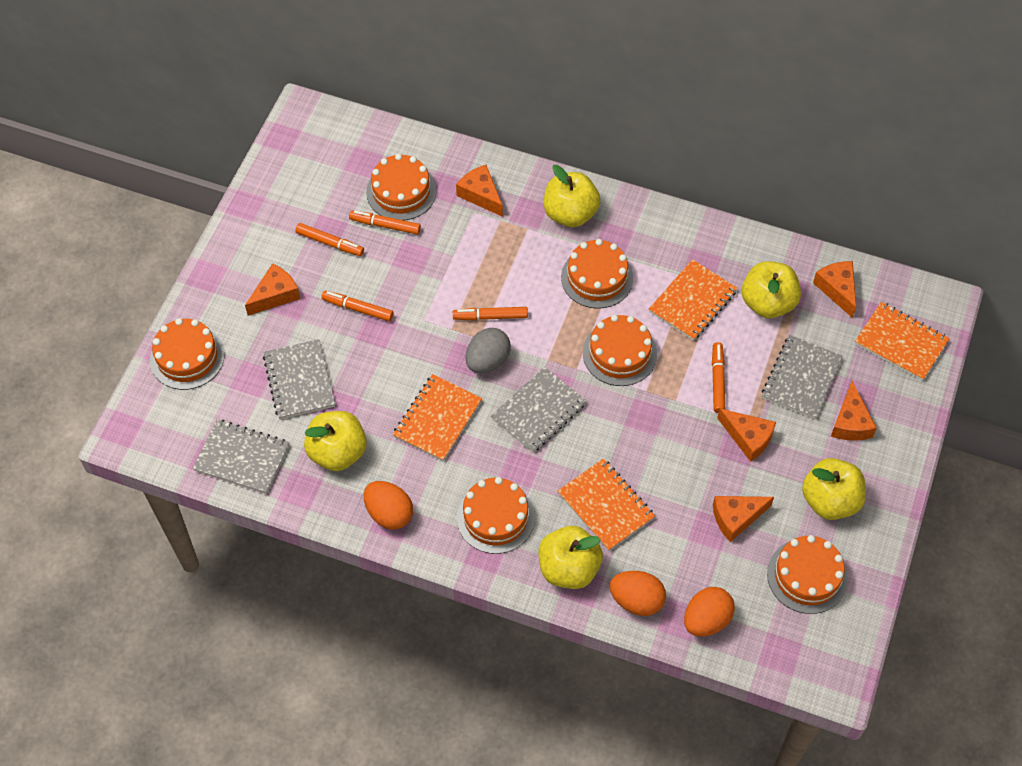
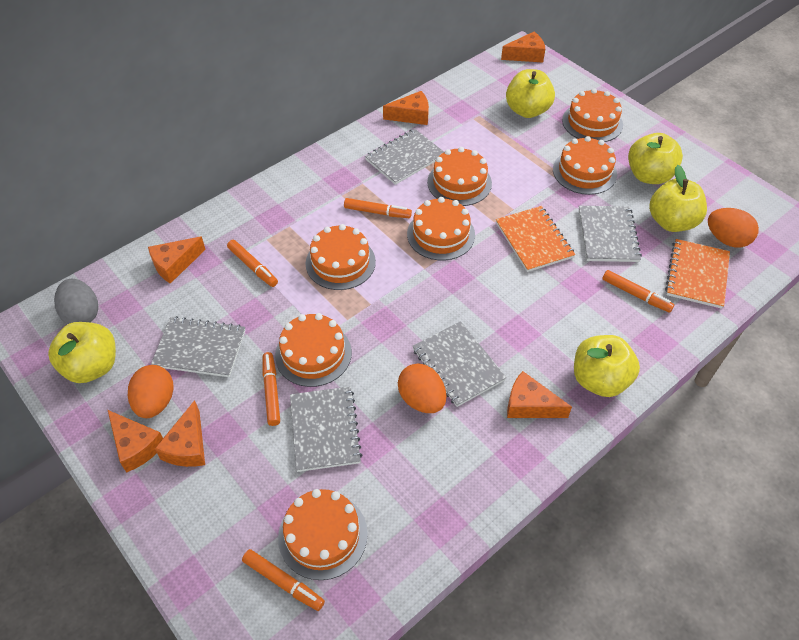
grey notebook: [192,419,290,494] [263,339,335,419] [491,366,586,453] [762,335,843,419] = 4 -> [151,316,245,377] [290,387,362,472] [365,129,444,185] [412,321,507,407] [579,206,642,262] = 5
orange cake: [150,318,225,390] [366,153,436,220] [457,477,535,554] [561,239,633,309] [583,315,657,386] [767,535,848,614] = 6 -> [275,313,352,387] [278,489,368,580] [306,224,376,290] [407,197,475,260] [427,147,492,206] [553,136,617,195] [562,88,623,142] = 7
orange notebook: [393,374,482,461] [558,458,655,551] [649,259,738,341] [855,302,950,381] = 4 -> [496,206,575,272] [665,239,730,309] = 2

